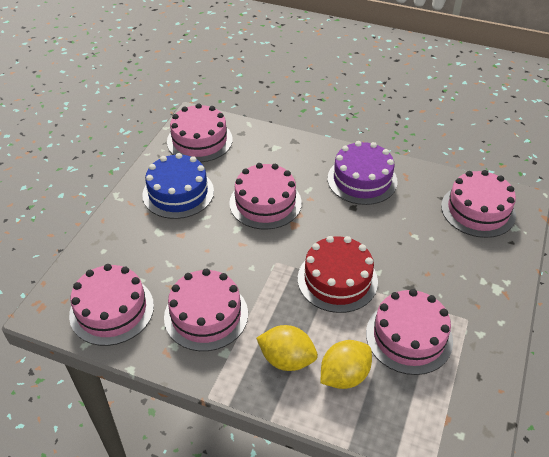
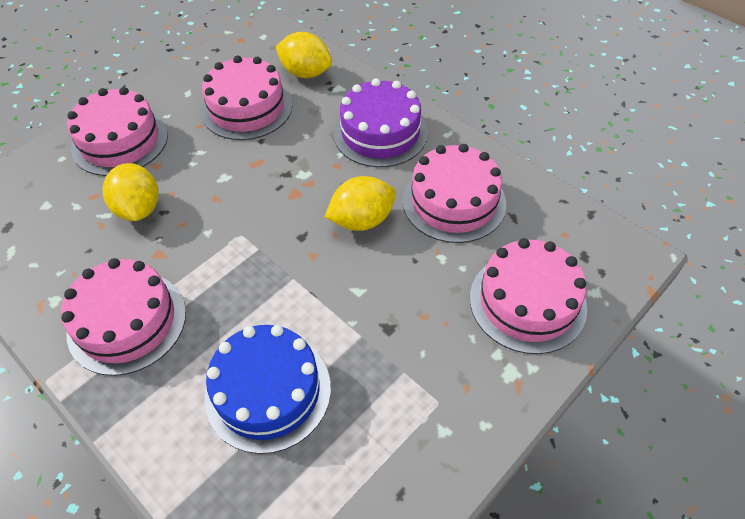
pink cake: [69,264,154,346] [164,268,248,351] [167,103,233,162] [229,163,302,230] [366,289,453,375] [441,170,516,238] = 6 -> [61,258,186,376] [67,87,168,176] [201,56,292,140] [403,144,506,243] [470,238,587,354] = 5
red cake: [298,236,378,313] = 1 -> none = 0
yellow lemon: [256,325,318,371] [321,340,372,389] = 2 -> [103,163,159,221] [276,32,332,78] [325,176,396,231] = 3

